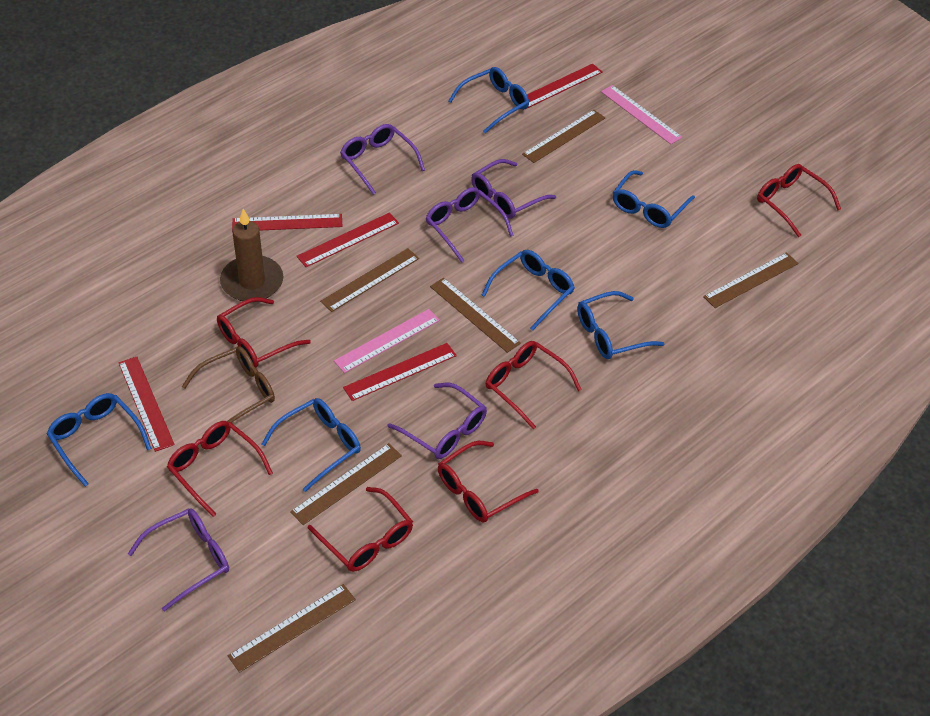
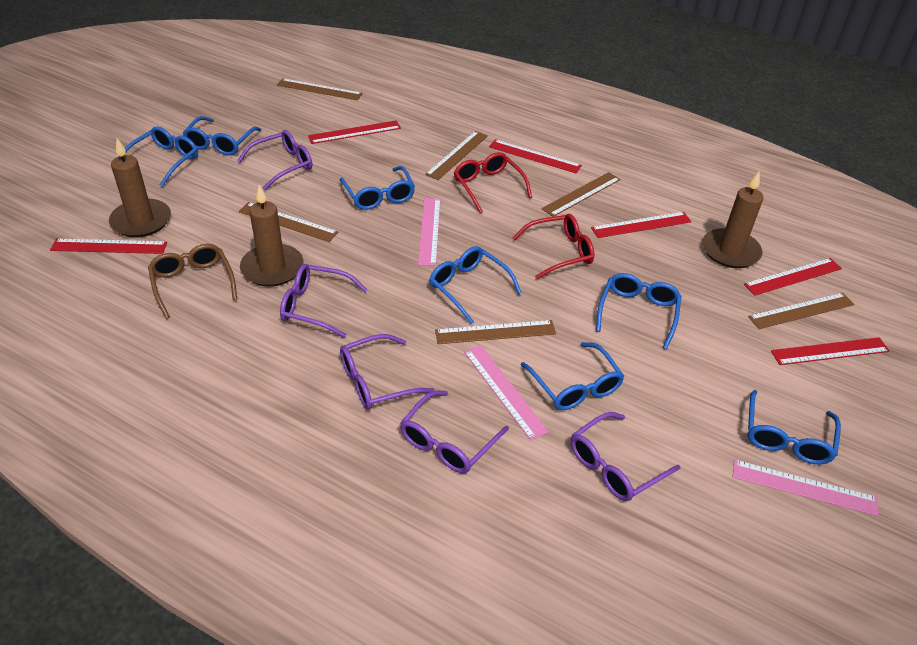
blue glasses: [46,393,152,487] [262,398,361,492] [448,67,529,134] [482,250,575,331] [577,291,665,359] [613,170,695,228] = 6 -> [125,126,198,187] [182,116,261,156] [340,166,415,210] [429,246,522,324] [521,342,624,410] [596,273,681,349] [747,390,841,465] = 7
brown candle: [220,209,283,301] = 1 -> [109,138,171,237] [240,185,304,287] [702,171,764,268] = 3
pink ruler: [334,309,440,373] [601,85,682,144] = 2 -> [418,198,441,266] [464,345,549,440] [733,460,879,516] = 3
red glasses: [167,421,273,517] [217,297,311,368] [308,487,413,572] [438,441,539,523] [486,341,582,429] [757,164,841,237] = 6 -> [454,152,532,213] [512,214,594,279] = 2
red ruler: [118,357,175,452] [232,214,343,231] [297,213,399,267] [343,343,457,401] [527,64,603,108] = 5 -> [50,239,167,254] [308,120,401,144] [489,139,582,173] [591,212,692,238] [744,258,842,296] [771,337,890,365] = 6

